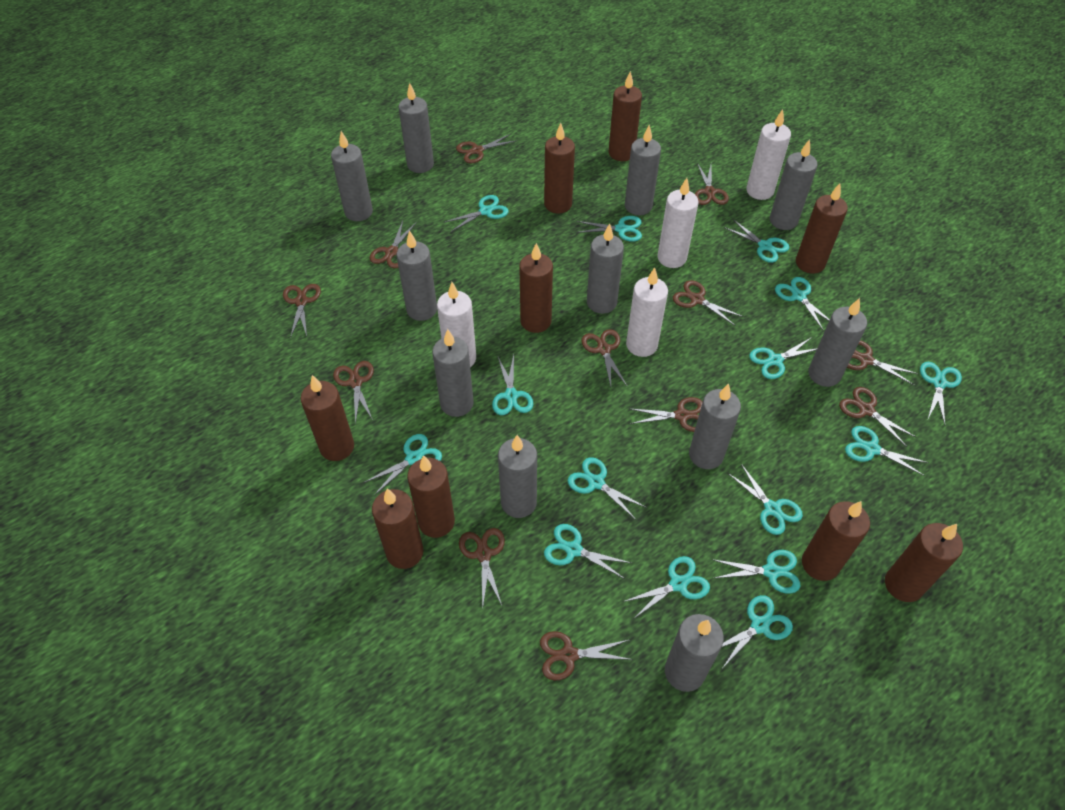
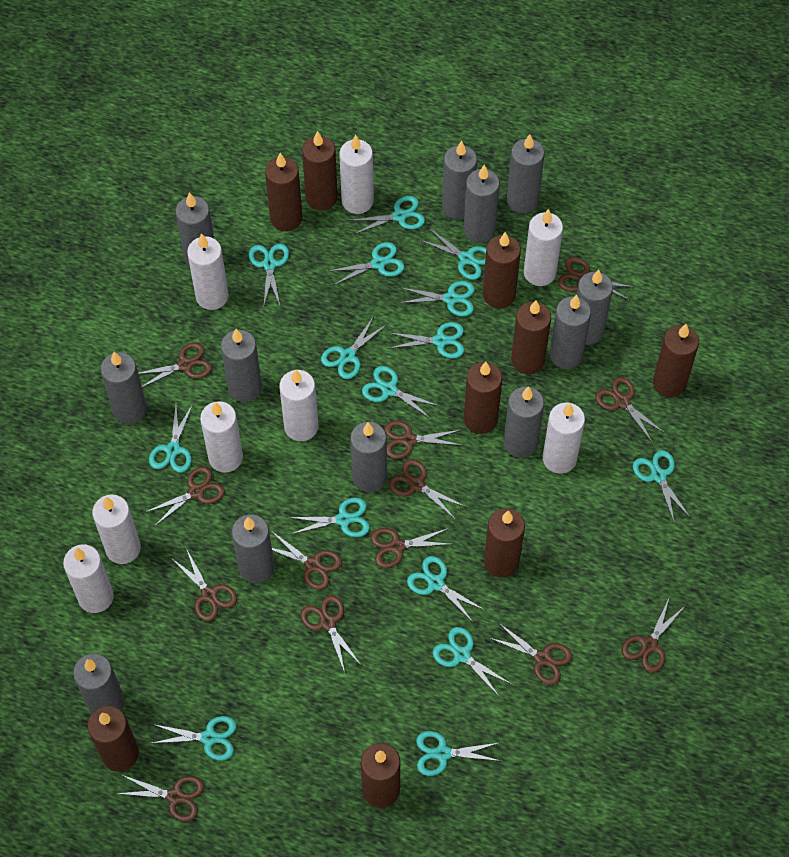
brown scissors: [283,284,321,338] [333,361,374,424] [370,221,417,268] [456,134,516,163] [459,528,505,609] [540,631,633,680] [581,329,627,387] [630,397,703,432] [673,280,743,326] [695,163,729,205] [839,387,917,447] [847,340,918,385] = 12 -> [115,775,204,822] [138,342,212,387] [146,466,225,526] [171,548,237,621] [271,531,342,590] [300,595,362,673] [370,528,451,568] [384,421,461,459] [388,459,466,520] [490,623,572,685] [558,257,633,300] [595,377,665,443] [621,596,685,673] = 13
grey candle: [331,131,373,221] [397,230,437,321] [398,83,434,173] [432,329,474,417] [498,435,537,518] [587,223,624,314] [625,125,661,215] [665,614,724,692] [689,383,741,469] [770,139,817,230] [808,298,867,387] = 11 -> [73,654,125,714] [101,352,147,424] [176,193,214,267] [221,329,262,402] [232,514,274,584] [350,422,387,493] [442,141,477,220] [463,165,500,243] [504,386,544,458] [507,134,545,213] [550,294,591,369] [577,269,613,345] = 12
white candle: [437,282,476,367] [626,268,668,357] [658,178,698,268] [746,109,791,200] = 4 -> [63,544,114,613] [92,495,141,564] [187,233,229,310] [200,401,243,473] [279,369,318,441] [339,134,374,214] [524,209,563,286] [543,403,585,474] = 8

